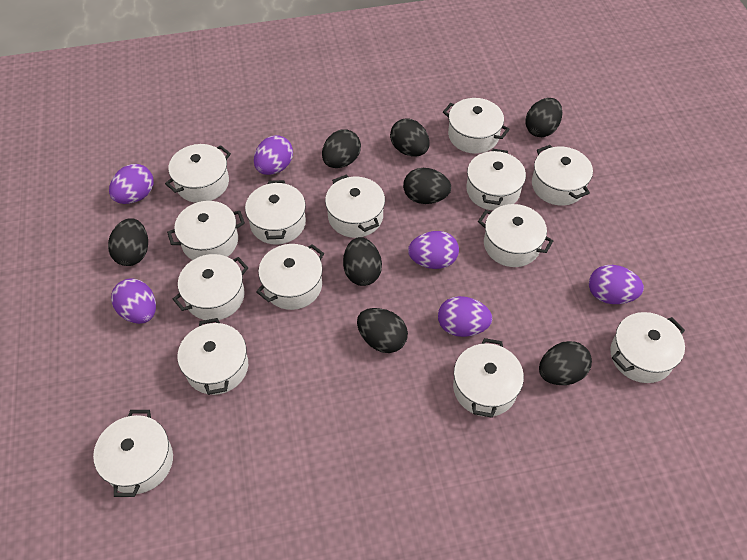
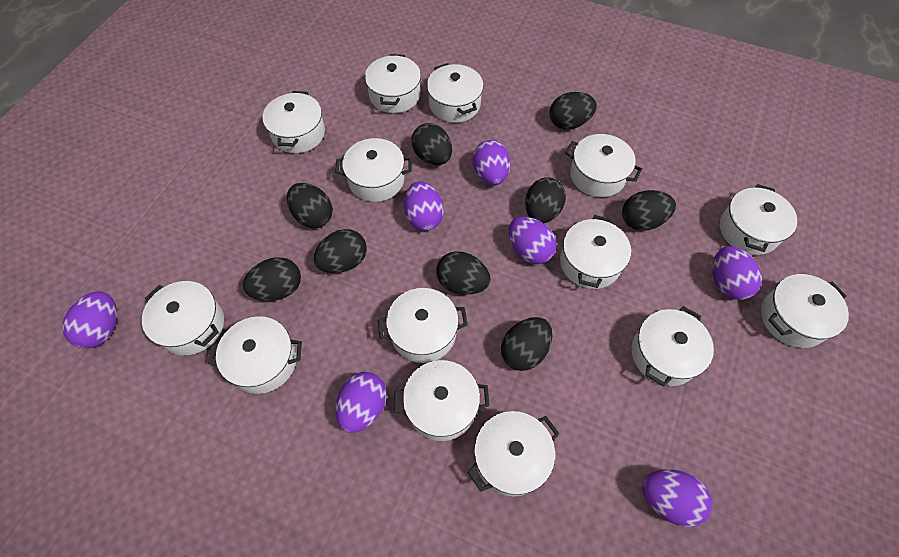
black egg: [108,218,148,266] [322,129,361,168] [343,237,382,286] [357,308,408,353] [390,119,430,156] [403,168,451,204] [526,98,562,137] [539,341,592,385] = 8 -> [243,257,301,301] [287,183,333,228] [314,229,367,273] [411,123,452,165] [436,251,491,295] [501,317,552,371] [525,177,566,223] [549,92,597,130] [622,190,676,231] = 9
purple egg: [109,164,154,204] [111,278,156,324] [254,135,293,175] [408,231,459,269] [438,296,492,337] [589,265,644,304] = 6 -> [62,291,117,349] [336,372,387,433] [404,181,444,231] [472,140,510,185] [509,217,556,264] [642,469,712,527] [713,246,762,300] = 7

